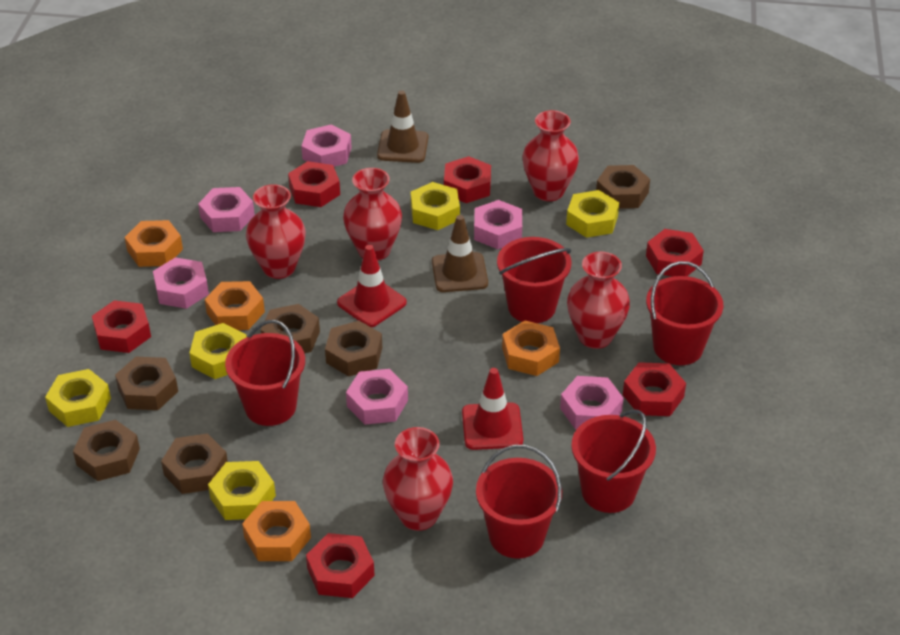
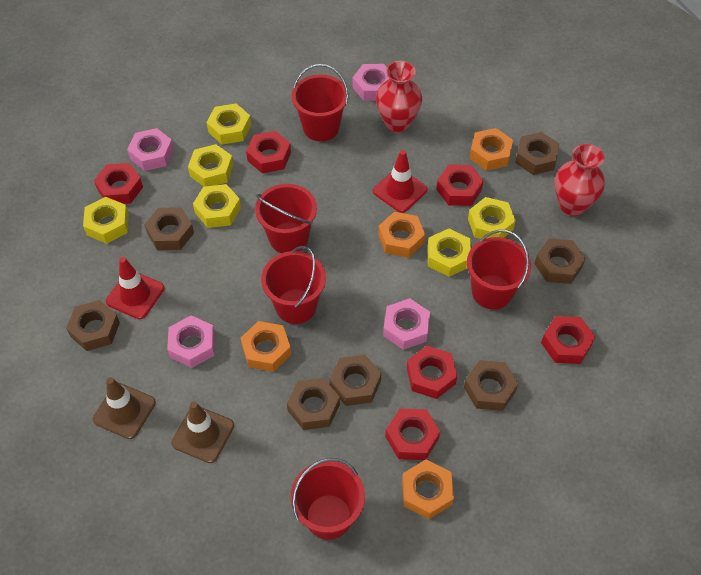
brown nut: [73,420,140,481] [115,357,178,410] [161,433,228,494] [261,304,320,354] [325,321,382,377] [596,165,650,209] = 6 -> [66,300,120,351] [144,208,194,250] [287,378,340,430] [329,355,382,406] [464,360,518,411] [515,132,559,175] [534,239,586,284] = 7
pink nut: [153,257,209,309] [198,187,255,232] [301,124,352,167] [346,369,408,425] [474,200,522,249] [560,376,624,429] = 6 -> [127,128,174,171] [167,315,215,368] [353,64,390,101] [383,298,430,350] = 4
red vase: [246,184,306,279] [343,168,402,261] [383,427,453,531] [522,110,579,201] [567,252,630,349] = 5 -> [376,61,422,133] [555,144,605,216] = 2
yellow nut: [45,369,111,427] [189,323,247,379] [208,461,276,520] [411,182,460,230] [566,190,619,238] = 5 -> [83,197,129,244] [188,144,233,187] [193,184,241,228] [206,103,251,144] [428,229,471,277] [468,197,516,239] = 6

